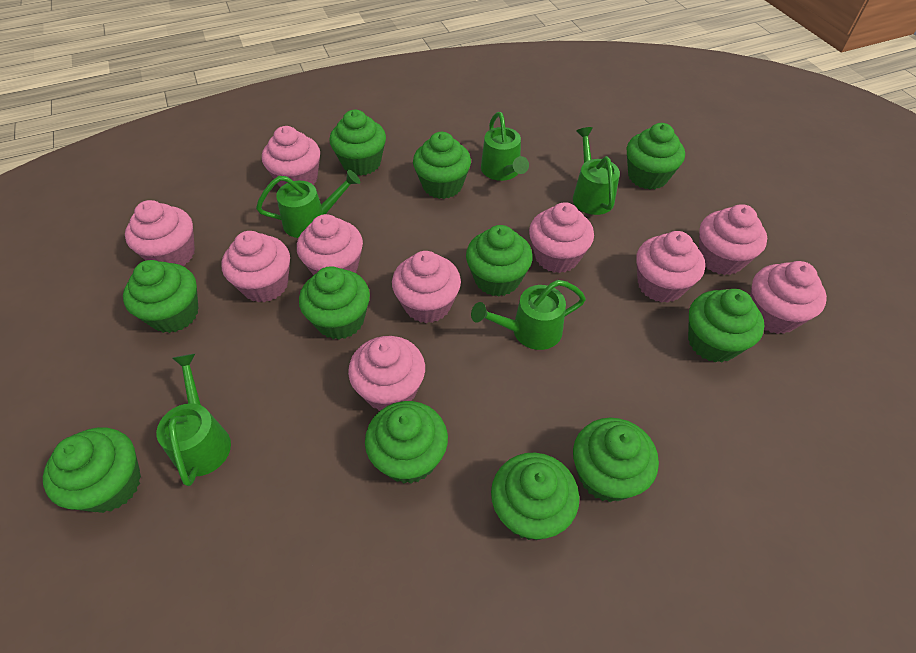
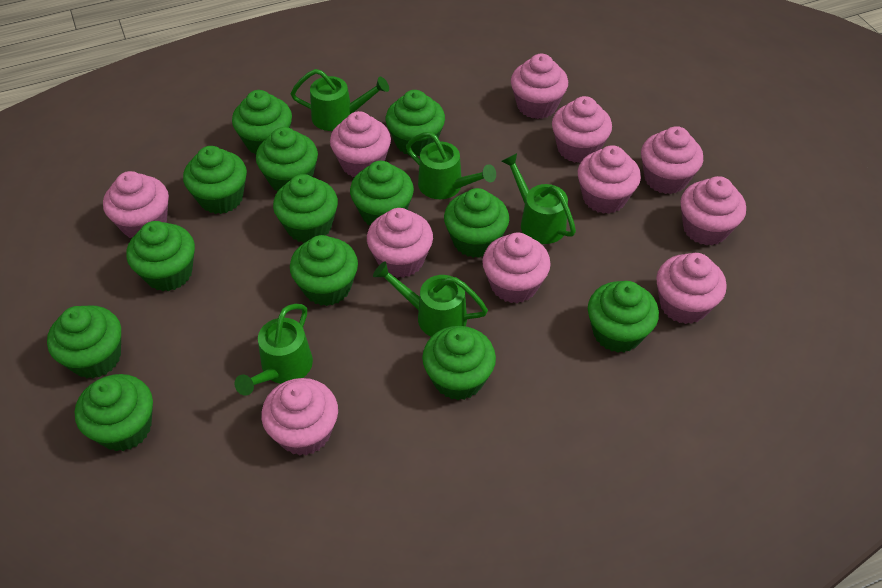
green cupcake: [43,427,141,513] [123,260,199,333] [299,266,370,339] [329,109,386,175] [365,401,448,484] [413,132,471,199] [466,225,533,297] [491,453,579,540] [573,418,659,502] [627,123,685,189] [688,289,764,363] = 11 -> [47,305,121,378] [75,374,153,451] [127,221,195,291] [183,146,247,214] [232,90,292,155] [256,127,318,191] [273,174,338,243] [290,235,358,306] [350,161,414,225] [386,90,445,156] [422,326,496,400] [444,188,509,258] [588,281,659,353] = 13
pink cupcake: [125,200,195,266] [221,231,290,302] [262,126,320,188] [297,214,363,275] [348,336,425,411] [392,251,461,323] [529,202,594,273] [636,231,705,303] [699,204,767,275] [750,261,827,334] = 10 -> [103,171,169,238] [261,378,338,456] [330,111,391,177] [367,208,433,278] [482,233,551,303] [511,54,568,119] [552,96,612,163] [578,145,641,214] [641,126,703,194] [656,253,727,324] [680,176,746,246] = 11

